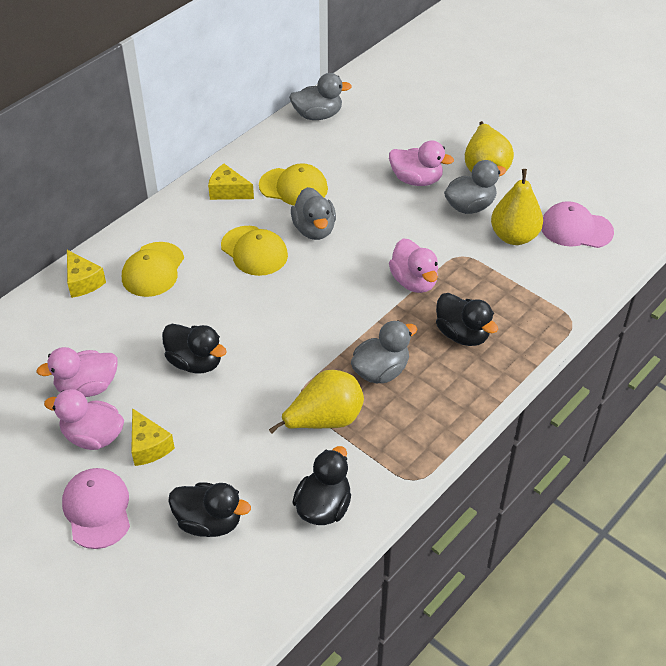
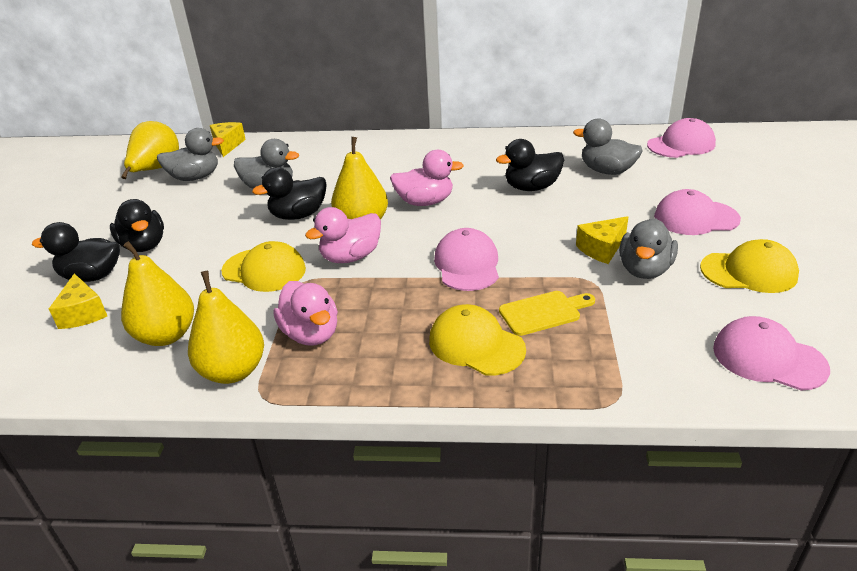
pink cap: [62,468,130,549] [542,201,614,248] = 2 -> [434,228,499,291] [647,118,716,158] [654,189,741,235] [713,316,830,391] = 4
pink duck: [36,347,118,397] [44,389,124,450] [389,140,454,186] [389,239,438,293] = 4 -> [274,281,338,345] [305,207,381,263] [390,150,464,206] = 3
yellow cutting board: none = 0 -> [499,291,595,336] = 1
yellow pear: [269,370,364,434] [465,121,514,177] [491,169,543,245] = 3 -> [121,121,179,179] [121,241,194,346] [188,271,264,384] [331,137,388,220] = 4

